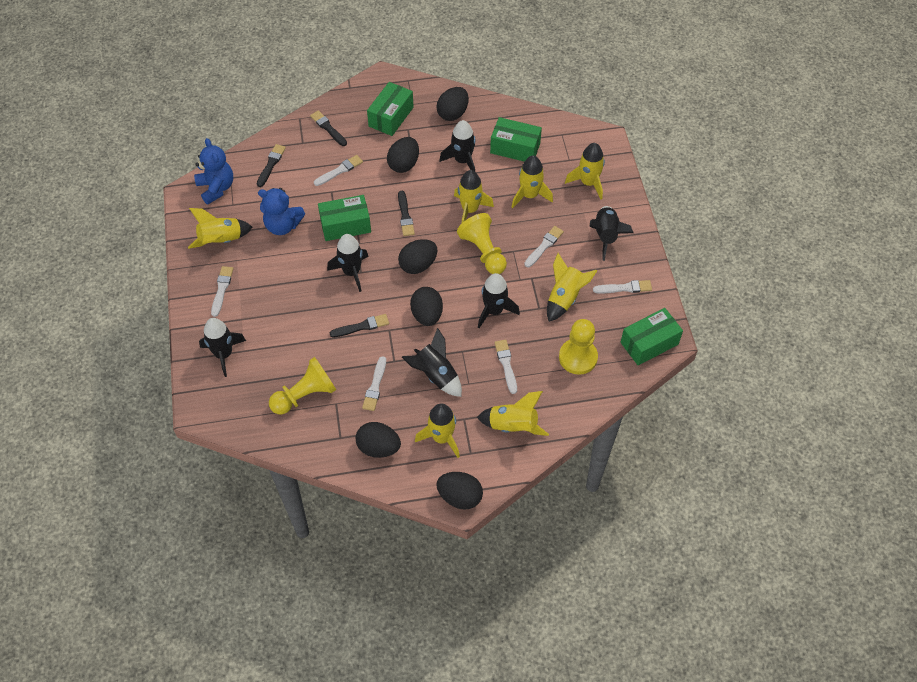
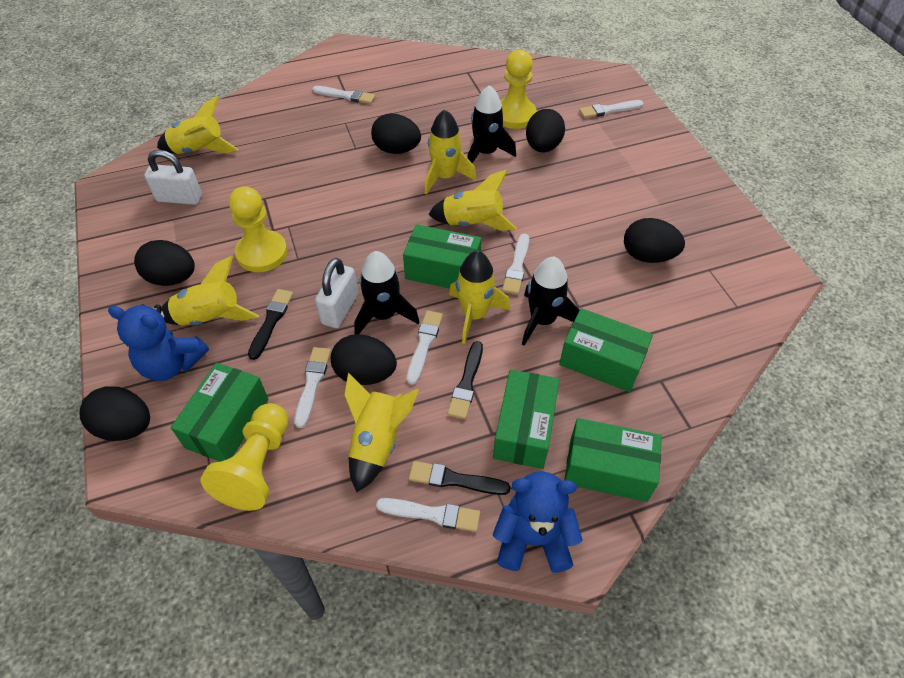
black brush: [257,144,286,187] [310,110,347,146] [330,314,389,337] [398,191,415,236] = 4 -> [248,289,293,360] [409,461,510,495] [447,341,483,419] = 3
black rocket: [199,318,246,377] [327,234,369,292] [402,328,462,397] [439,120,475,171] [478,273,520,328] [589,206,634,261] = 6 -> [354,251,419,334] [467,85,516,163] [522,257,579,346] = 3
green box: [318,195,371,241] [367,82,414,136] [490,117,542,162] [621,308,683,365] = 4 -> [171,363,268,462] [403,224,481,288] [493,369,559,469] [559,308,653,392] [564,418,662,502] = 5
white padlock: none = 0 -> [144,150,202,205] [315,258,358,328] = 2
yellow rocket: [188,208,252,249] [415,403,460,458] [454,170,494,223] [477,391,549,436] [512,155,553,208] [547,253,597,322] [565,143,605,200] = 7 -> [157,96,239,154] [161,256,259,326] [344,373,419,492] [425,109,476,195] [428,170,517,230] [449,251,510,344] = 6

